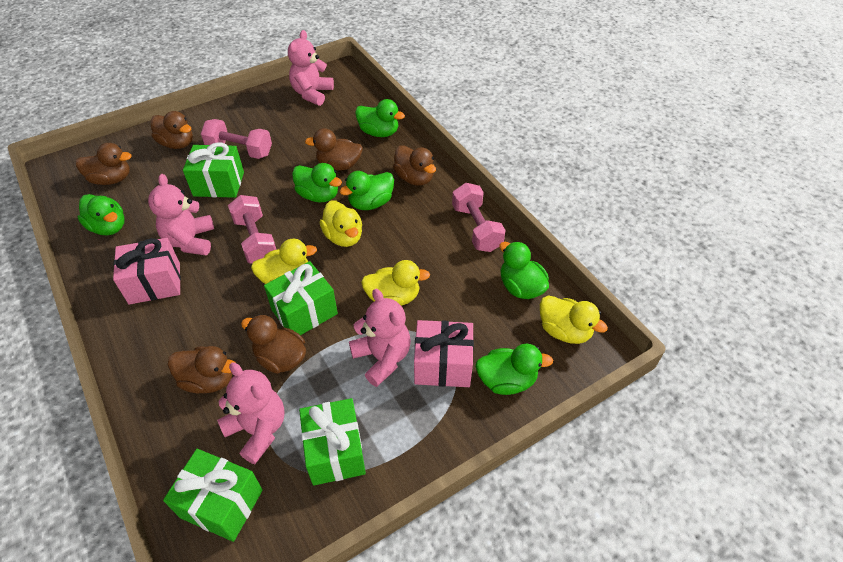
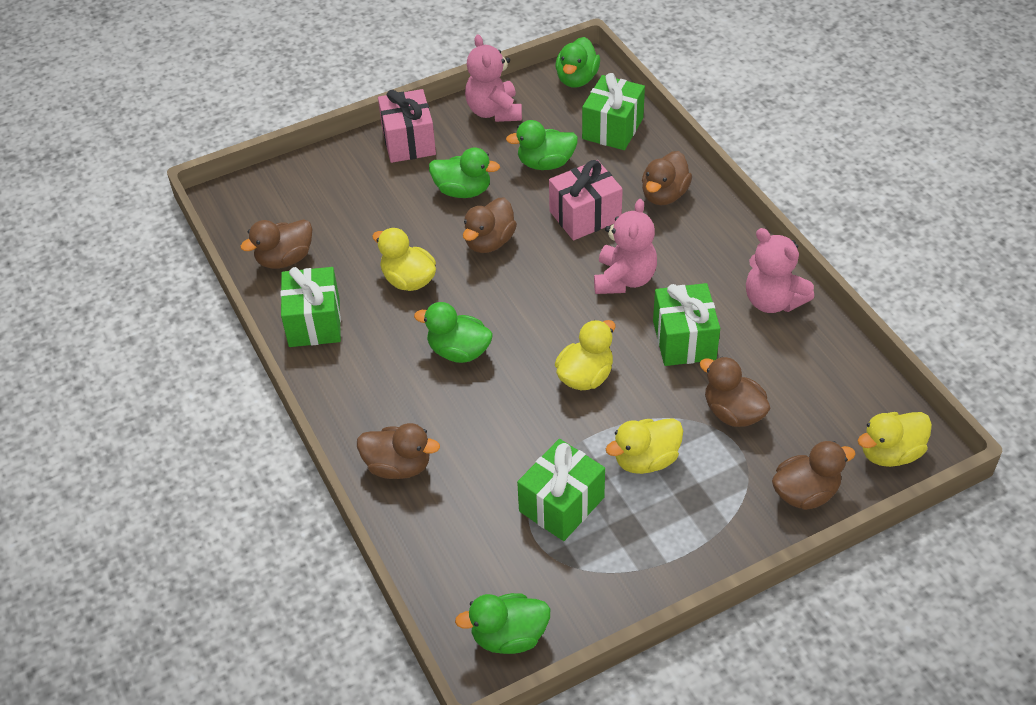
green duck: [77,194,125,235] [292,163,342,202] [339,171,394,210] [355,99,405,137] [476,344,553,395] [499,241,549,299] = 6 -> [414,302,493,363] [429,147,500,198] [455,593,550,654] [506,120,578,170] [556,37,600,88] = 5
pink dumbbell: [201,119,272,159] [228,195,277,264] [452,183,506,252] = 3 -> none = 0
pink teddy bear: [148,174,214,255] [217,362,285,464] [288,30,334,106] [349,289,411,387] = 4 -> [465,34,522,122] [594,199,657,294] [746,228,814,313] = 3

